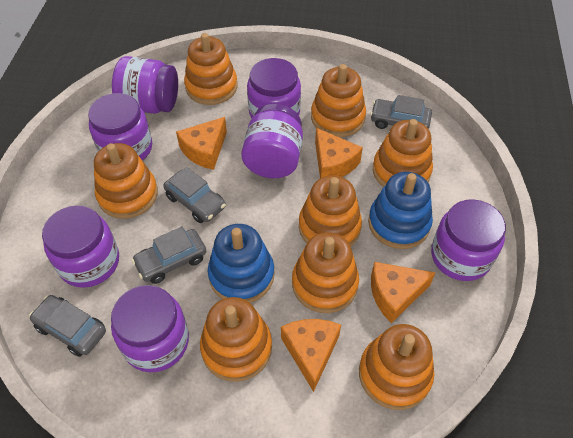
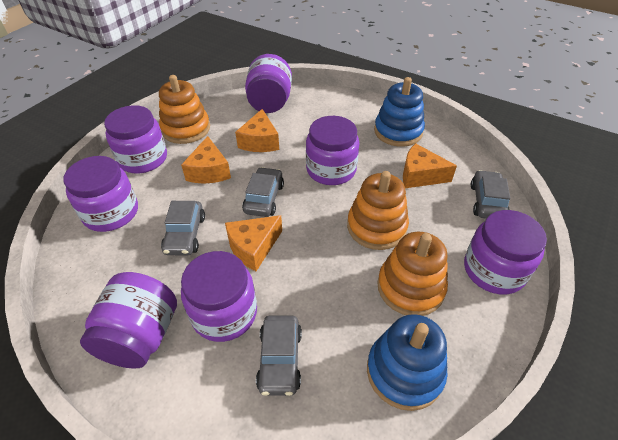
orange stacking toy: [94,143,158,219] [184,33,237,105] [200,297,272,382] [292,232,359,313] [299,175,362,246] [311,64,366,137] [359,324,434,410] [373,119,433,187] = 8 -> [159,75,210,144] [347,171,409,250] [377,232,448,316] = 3

